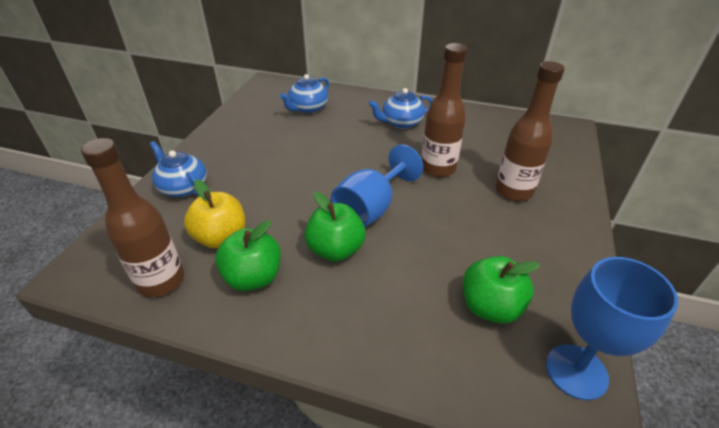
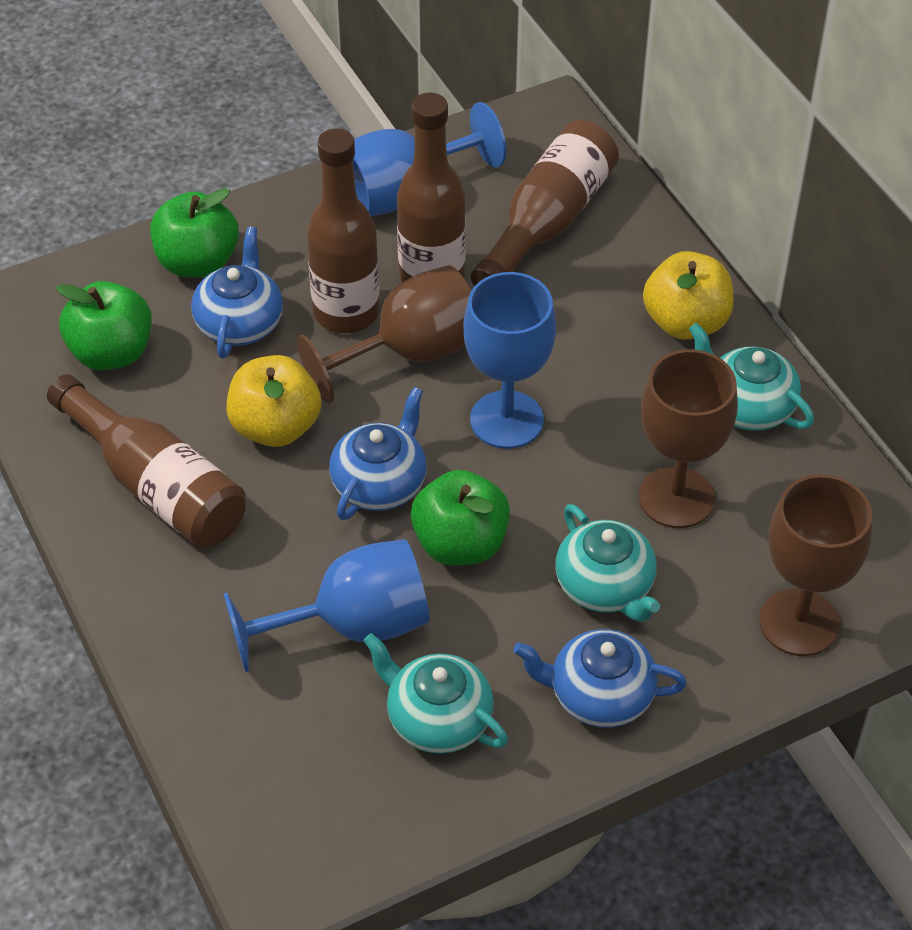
blue goblet: [331,144,423,227] [546,257,678,401] = 2 -> [223,539,430,672] [353,102,506,216] [463,272,556,449] = 3
brown bottle: [81,138,184,297] [421,43,467,177] [496,61,565,201] = 3 -> [47,374,246,547] [307,128,380,333] [397,93,466,282] [471,120,619,286] = 4
brown goblet: none = 0 -> [297,265,471,403] [639,349,738,528] [760,474,872,656] = 3
turquoise teapot: none = 0 -> [363,633,508,754] [555,504,660,622] [689,323,814,431] = 3
yellow apple: [184,179,245,249] = 1 -> [226,355,321,447] [643,251,734,340] = 2

